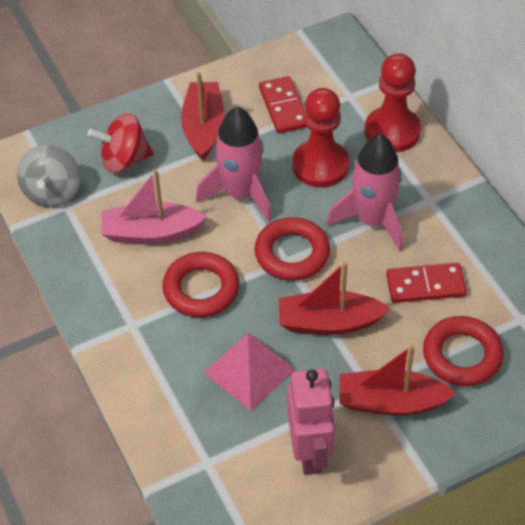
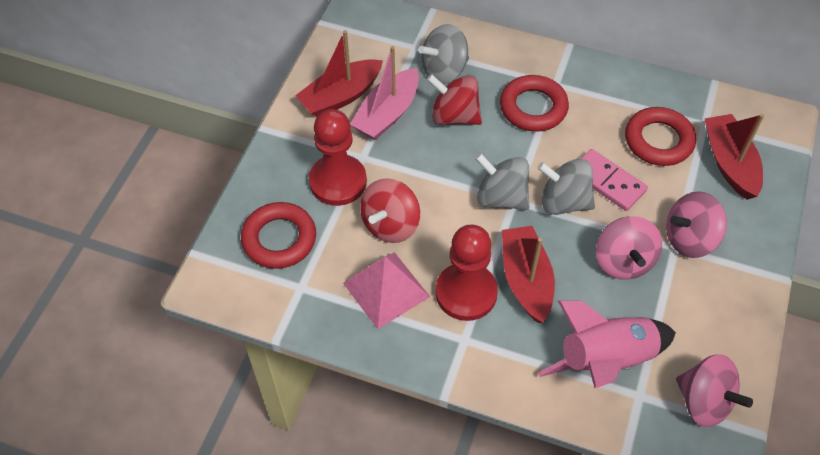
grey spinning top: [17,145,81,208] = 1 -> [418,24,469,84] [475,153,529,210] [537,159,595,215] = 3
pink domino: none = 0 -> [581,149,648,211] = 1
pink robot: [288,369,335,475] = 1 -> none = 0
pink rocket: [196,107,272,221] [327,134,403,251] = 2 -> [538,301,676,388] = 1
pink spinning top: none = 0 -> [596,216,662,280] [666,191,727,258] [676,354,753,427] = 3
red domino: [259,76,307,134] [386,263,467,303] = 2 -> none = 0
red spinning top: [88,113,154,173] = 1 -> [360,178,420,243] [427,74,482,125] = 2

